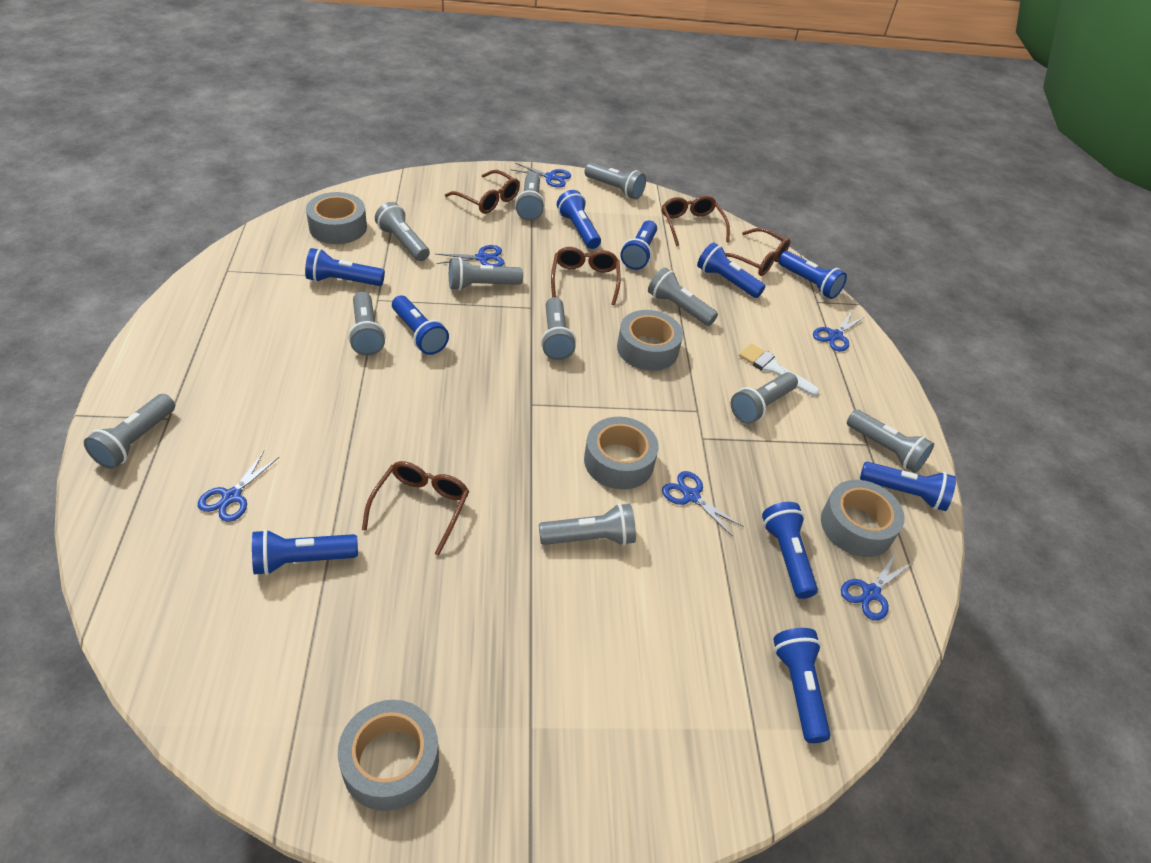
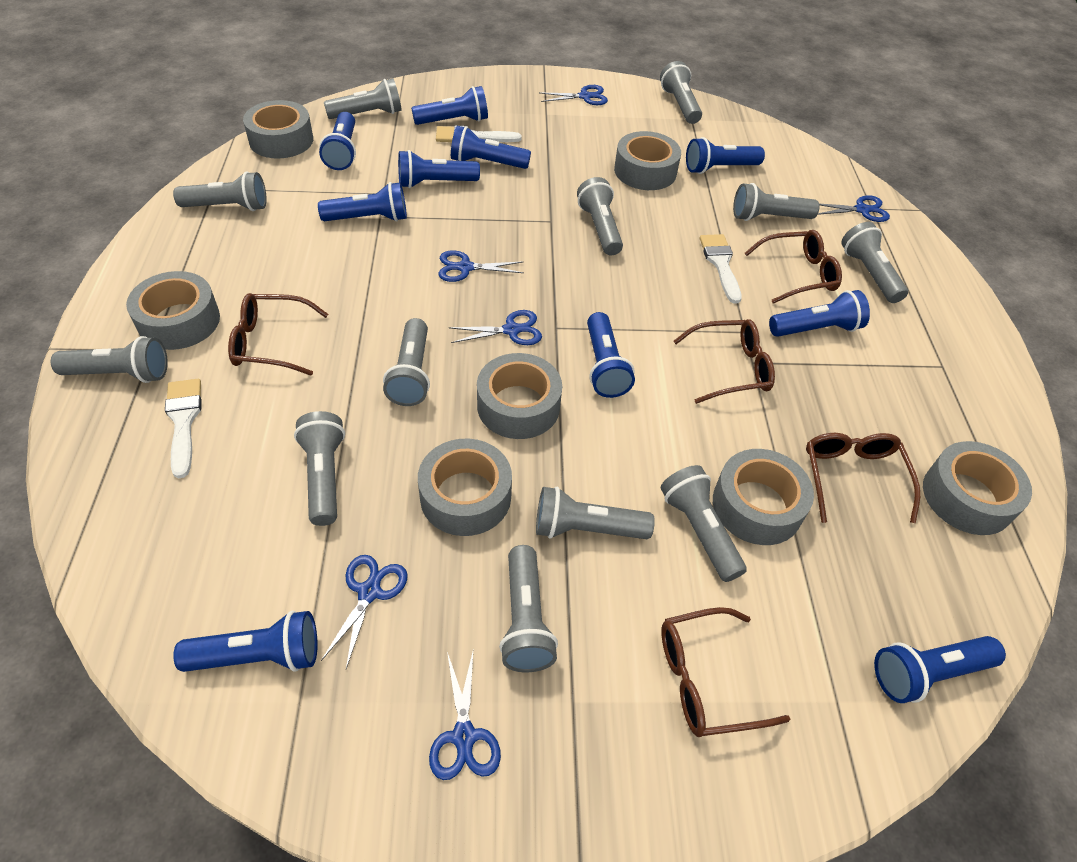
grey flashlight: [84,394,175,469] [348,292,386,356] [375,202,430,261] [449,257,523,291] [515,173,545,221] [539,503,636,546] [541,297,576,360] [584,162,646,200] [648,268,718,326] [731,372,798,424] [847,410,934,473] = 11 -> [51,336,168,383] [173,171,267,211] [294,411,345,526] [324,78,402,119] [383,318,430,406] [499,545,558,672] [536,487,655,539] [577,177,623,255] [660,61,702,124] [661,465,747,582] [733,183,820,221] [841,222,908,303] = 12
grey tape: [306,192,367,244] [338,700,439,811] [584,417,659,490] [617,310,683,371] [821,480,905,557] = 5 -> [126,271,220,350] [243,100,313,159] [418,439,512,536] [477,353,562,439] [614,131,681,190] [713,449,814,545] [923,441,1032,535] = 7
white brush: [739,343,820,396] = 1 -> [165,379,202,478] [436,125,522,142] [700,234,742,304] = 3

